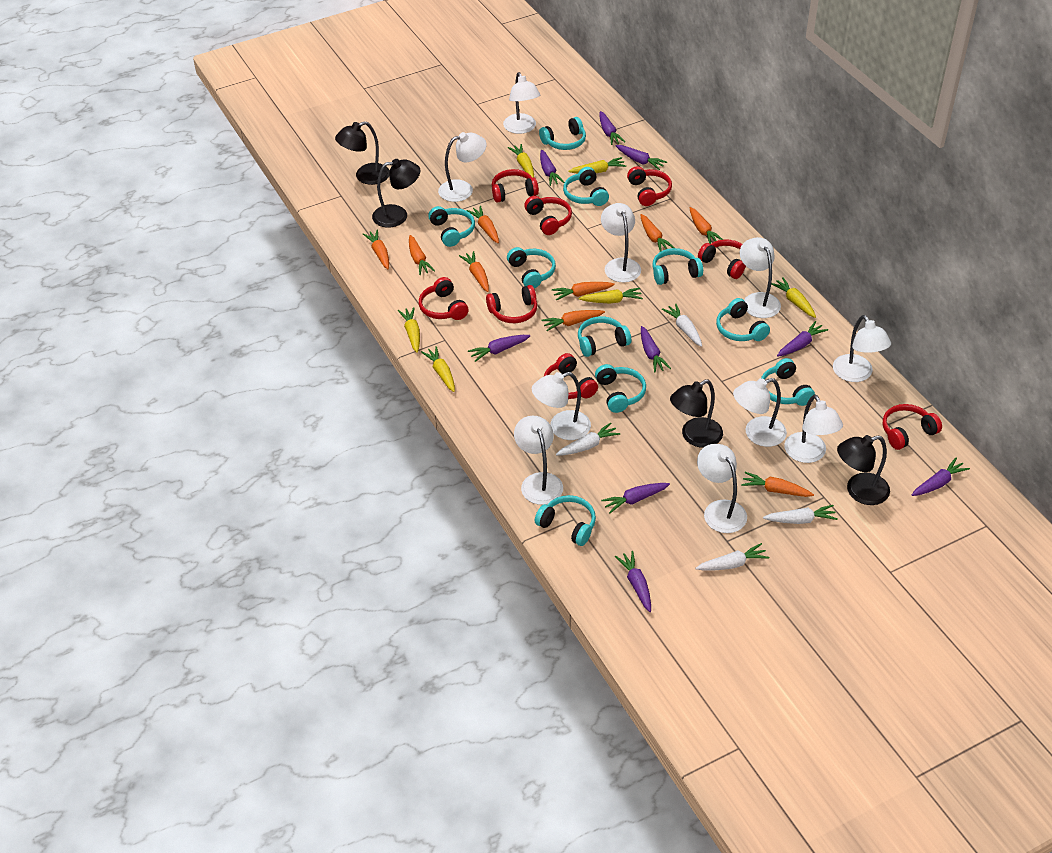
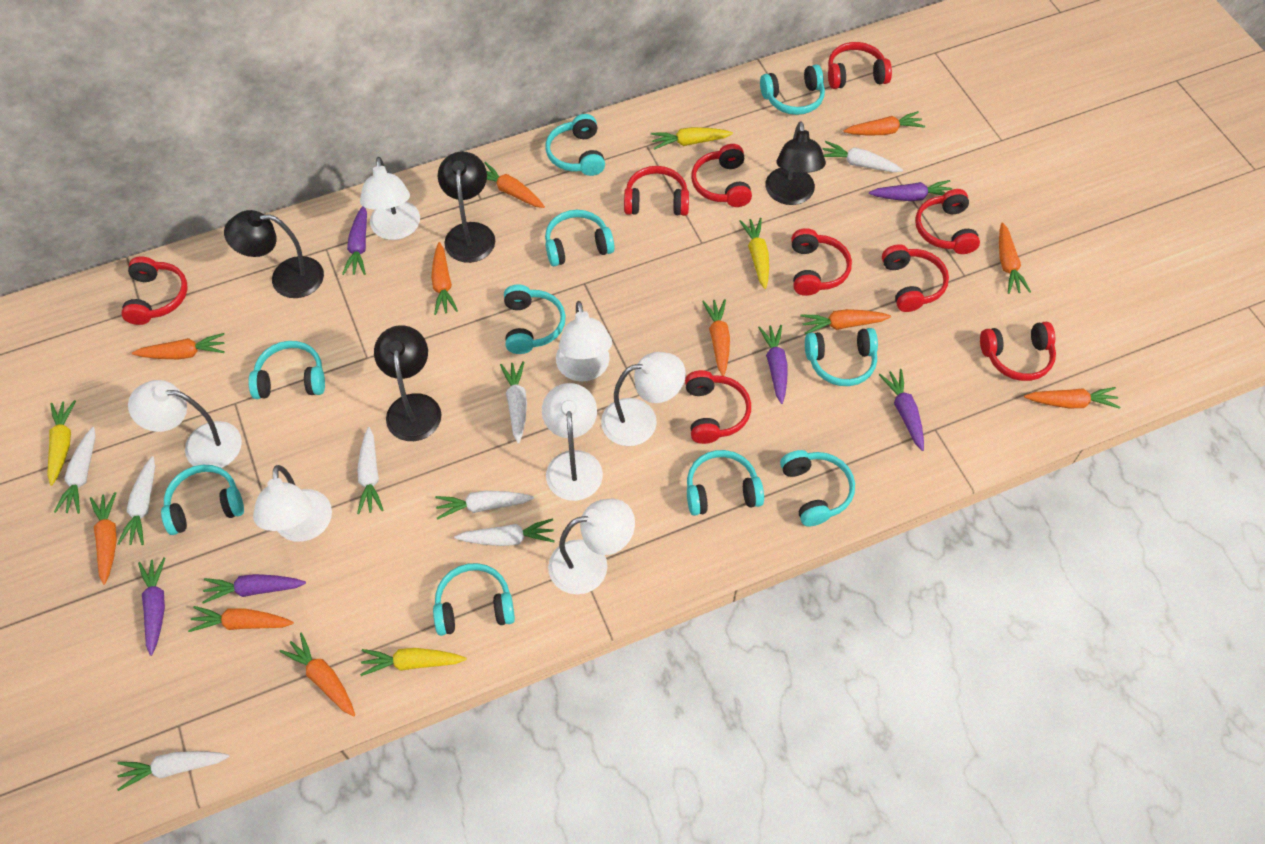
orange carrot: [363,230,389,269] [409,235,435,275] [459,251,489,292] [467,206,499,243] [541,310,605,331] [552,282,615,301] [641,214,675,252] [690,207,723,244] [741,472,814,497] = 9 -> [90,492,117,585] [132,333,225,359] [188,606,294,632] [279,633,355,717] [431,242,458,315] [485,162,545,208] [702,299,730,376] [800,309,891,334] [844,111,925,135] [999,223,1031,294] [1024,387,1120,409] = 11
purple carrot: [468,335,530,362] [540,150,565,186] [599,111,625,145] [601,483,670,514] [615,551,651,612] [616,145,667,170] [641,326,671,373] [777,321,828,356] [912,458,970,496] = 9 -> [138,557,165,656] [202,574,306,603] [342,206,367,275] [758,325,788,404] [869,180,952,201] [879,369,924,451] = 6
red headphones: [419,277,469,320] [486,285,537,323] [492,169,539,203] [524,196,572,235] [544,353,598,399] [627,166,672,206] [698,239,746,279] [883,404,942,450] = 8 -> [121,256,188,325] [624,166,689,216] [685,370,751,444] [691,144,752,207] [791,228,852,296] [828,42,892,89] [882,244,949,312] [915,189,980,254] [980,322,1056,381] = 9
white carrot: [556,422,620,456] [662,303,702,347] [695,543,769,571] [763,505,838,524] = 4 -> [54,427,95,514] [117,456,155,545] [117,751,230,791] [357,427,384,514] [435,491,534,520] [454,518,555,546] [500,361,527,444] [822,141,903,172] = 8
white lamp: [438,132,487,202] [503,72,540,134] [514,416,563,505] [532,372,591,440] [601,203,641,282] [697,444,747,533] [733,378,787,447] [740,237,781,318] [784,395,843,463] [833,315,891,382] = 10 -> [128,380,242,468] [253,465,332,542] [360,157,420,240] [542,383,603,501] [548,498,635,594] [556,301,612,382] [601,352,686,446] = 7
yellow carrot: [398,307,420,353] [421,346,455,392] [508,144,534,178] [568,157,626,173] [579,288,643,303] [771,278,816,318] = 6 -> [47,400,76,486] [360,648,466,676] [651,127,733,150] [739,218,769,289] = 4

